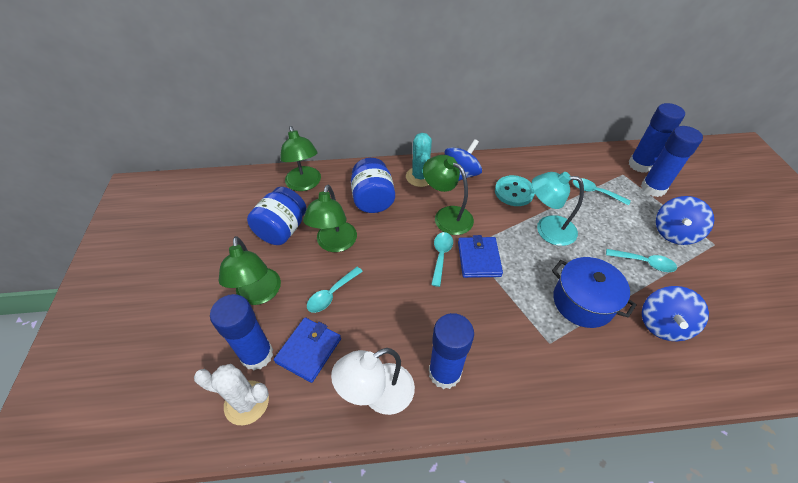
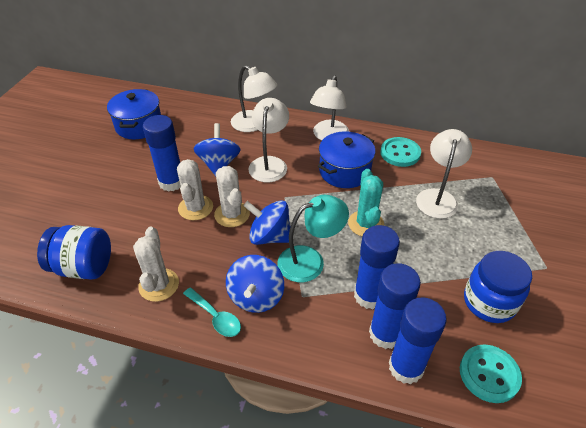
blue pot: [552,257,637,328] = 1 -> [107,89,161,139] [318,131,376,188] = 2
blue wallet: [274,317,341,383] [458,235,503,278] = 2 -> none = 0
green lamp: [219,236,281,305] [280,126,321,191] [303,185,357,252] [423,155,474,235] = 4 -> none = 0
turquoise button: [495,175,535,206] = 1 -> [380,137,421,167] [460,345,522,403] = 2
turquoise spoon: [307,267,363,313] [431,232,453,287] [573,178,631,206] [606,249,677,272] = 4 -> [183,288,241,337] = 1
white cactus: [194,364,269,425] = 1 -> [133,227,179,302] [177,159,213,220] [214,166,250,227] = 3
white lamp: [331,348,415,415] = 1 -> [231,65,277,132] [248,98,289,182] [310,75,349,141] [416,129,472,219] = 4

